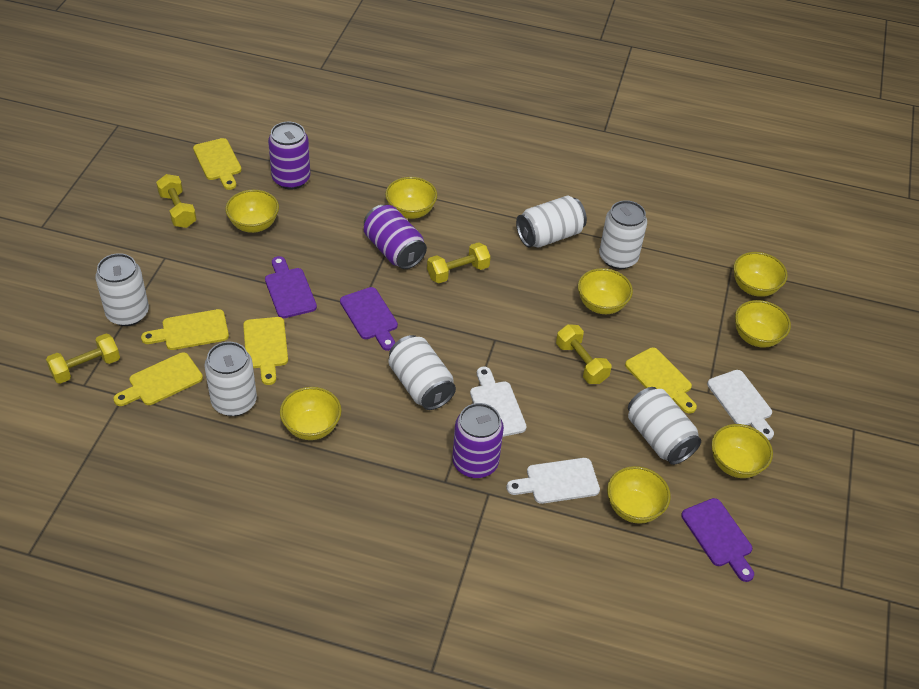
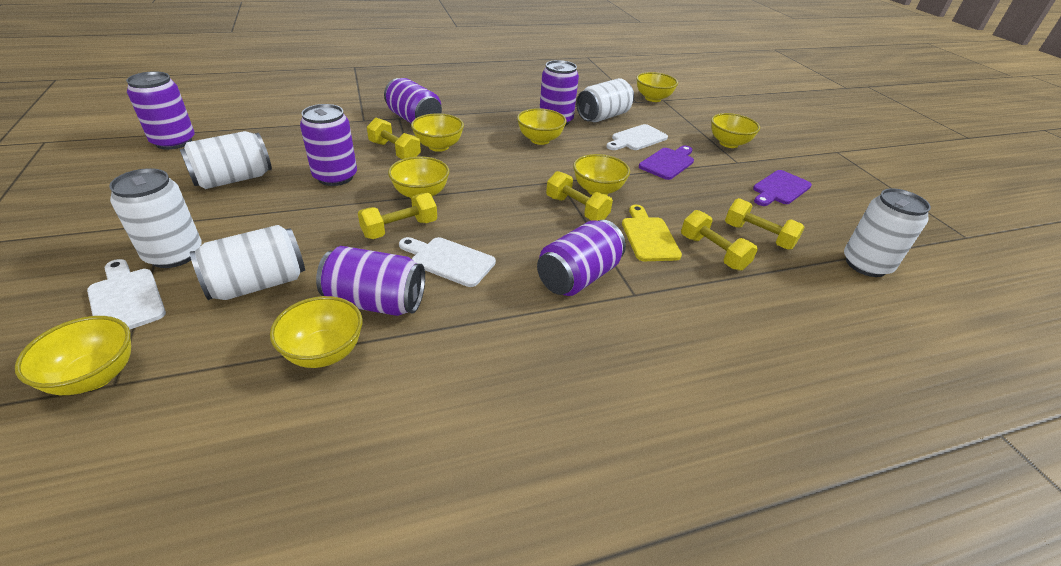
purple can: [268,122,310,189] [364,205,427,269] [452,403,504,478] = 3 -> [126,71,195,150] [300,104,357,186] [316,246,425,316] [384,78,442,123] [537,220,626,296] [540,60,579,126] = 6
purple cutting board: [265,256,317,318] [340,287,398,351] [681,498,754,582] = 3 -> [639,145,694,180] [753,170,812,206] = 2
white can: [95,253,149,326] [204,342,257,416] [389,335,456,410] [516,196,587,248] [599,200,647,269] [628,387,701,465] = 6 -> [109,168,202,268] [180,131,272,189] [190,225,305,300] [576,78,634,122] [844,188,931,277] = 5
yellow cutting board: [113,352,203,406] [141,309,229,350] [193,138,242,190] [243,317,288,385] [625,348,697,414] = 5 -> [622,205,682,261] = 1
yellow dumbbell: [46,334,120,384] [156,174,197,228] [427,242,491,283] [556,324,611,384] = 4 -> [358,193,437,239] [367,118,421,159] [546,171,613,221] [681,210,758,271] [725,198,805,250] = 5

